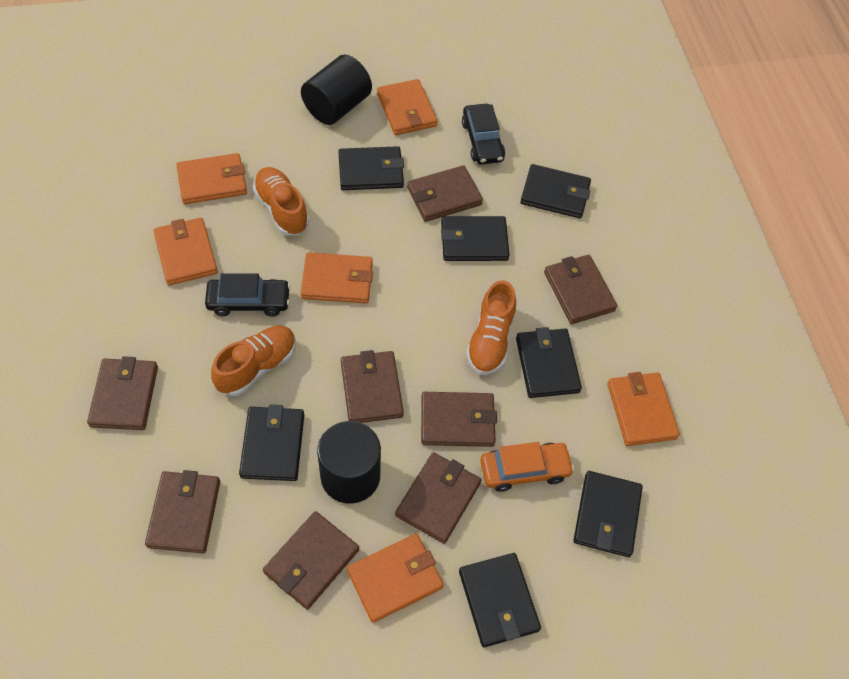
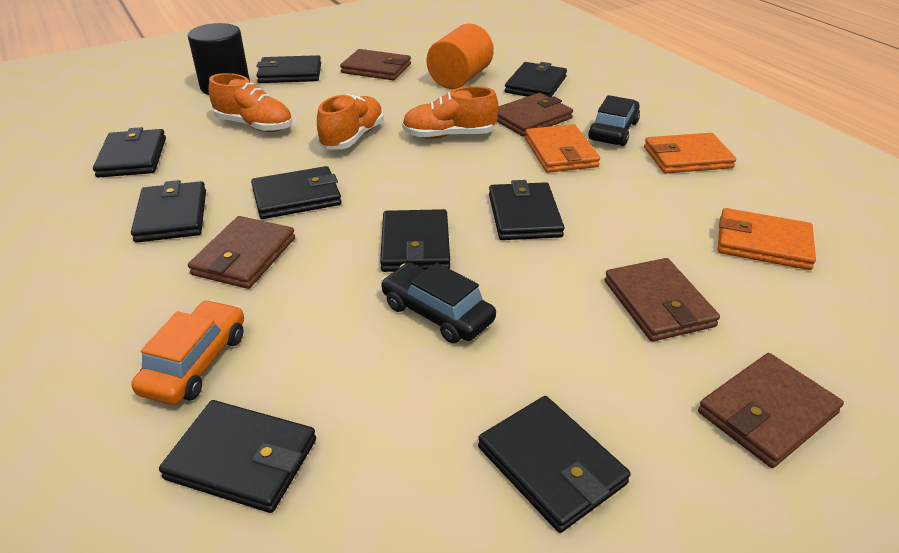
black cylinder: [301,55,372,125] [317,421,381,504] = 2 -> [188,23,250,95] = 1
black wallet: [239,405,304,481] [338,146,404,190] [441,216,510,261] [459,553,541,647] [516,327,582,398] [521,164,591,218] [573,471,643,557] = 7 -> [93,127,166,178] [131,180,206,242] [159,400,316,513] [251,166,341,219] [256,55,321,83] [380,209,450,272] [478,396,631,533] [489,180,564,240] [505,62,567,97] = 9
brown wallet: [87,356,158,430] [145,470,220,553] [263,511,359,609] [341,350,404,423] [395,452,481,544] [407,165,483,222] [421,392,497,447] [544,255,617,324] = 8 -> [188,216,295,289] [340,49,411,81] [497,93,573,136] [605,258,720,342] [698,353,844,468] = 5
orange cylinder: none = 0 -> [427,24,494,89] = 1
orange wallet: [154,218,218,285] [177,153,247,204] [301,252,373,303] [347,534,444,623] [377,79,438,135] [607,372,680,446] = 6 -> [525,124,600,173] [644,133,736,174] [718,208,816,270] = 3

